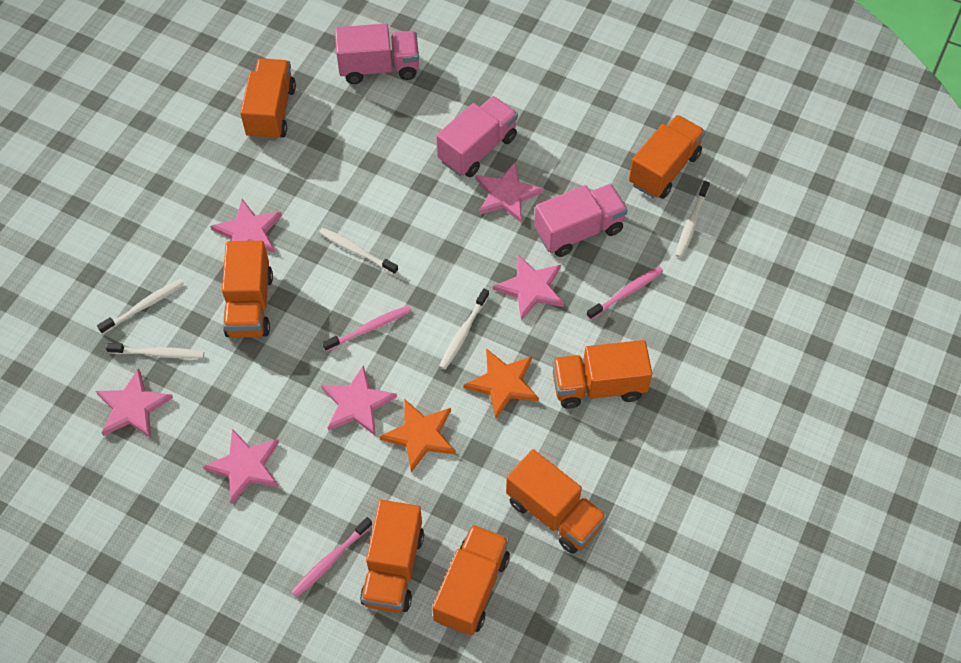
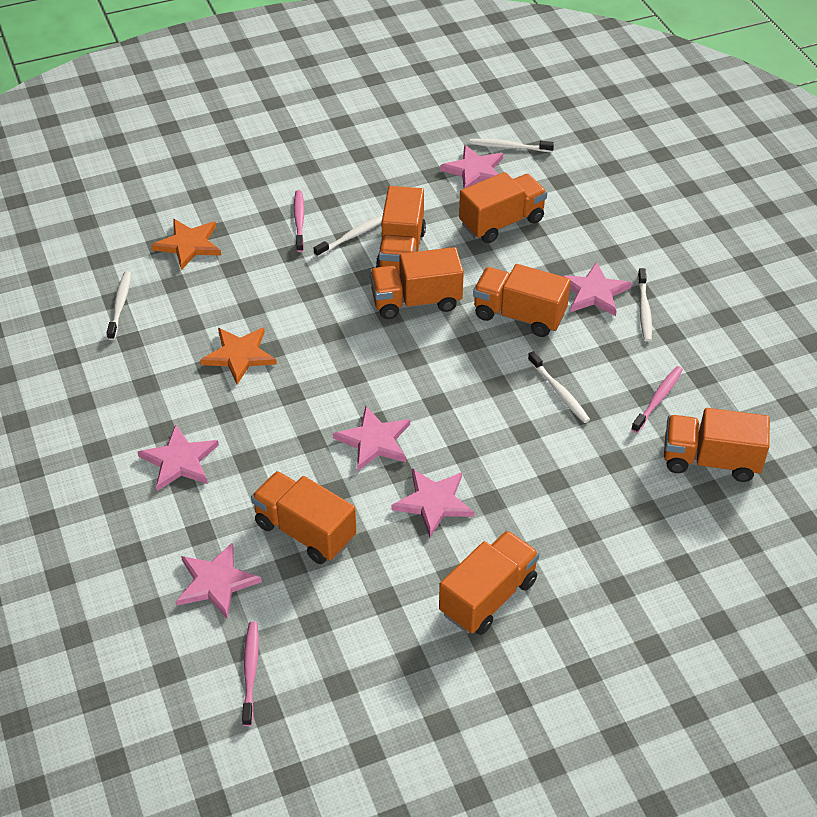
pink truck: [335,23,419,84] [436,96,518,177] [534,184,628,257] = 3 -> none = 0

